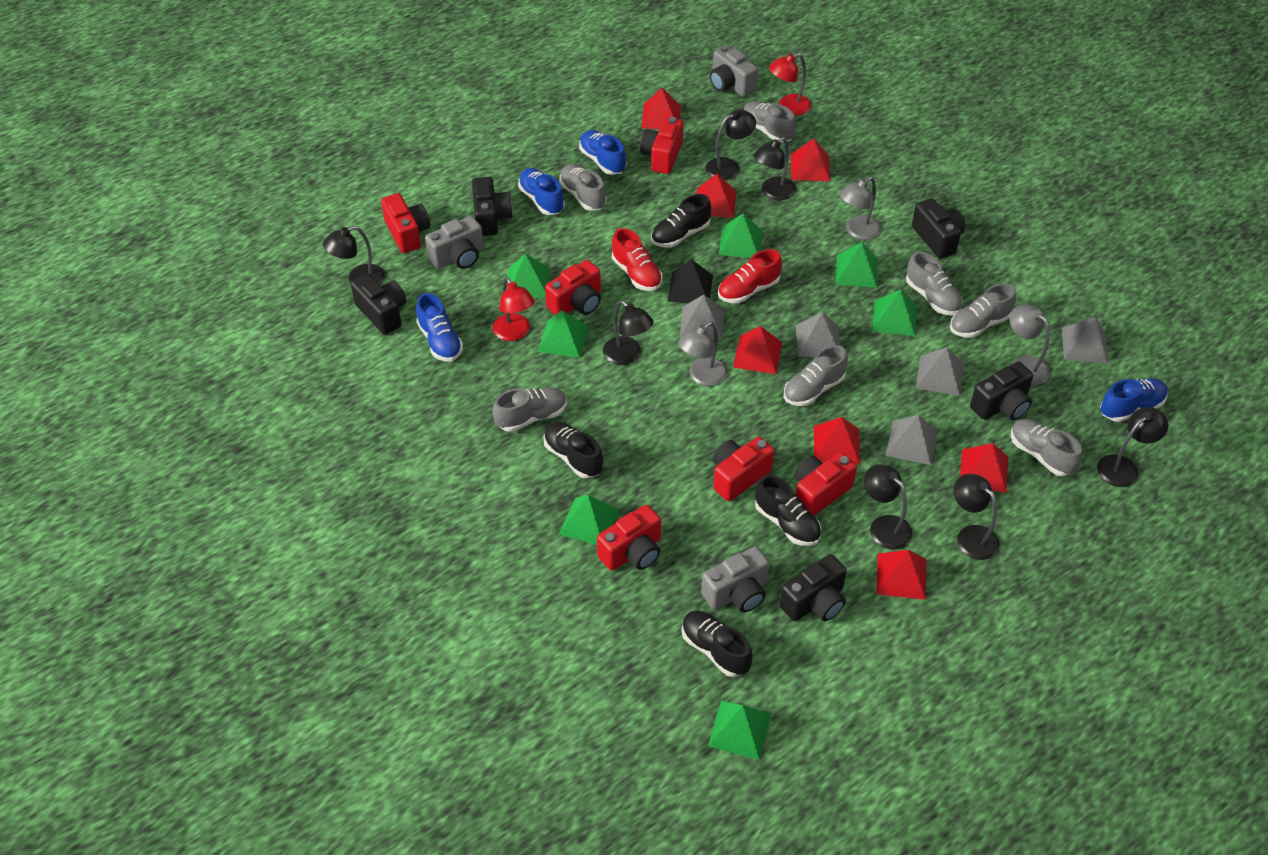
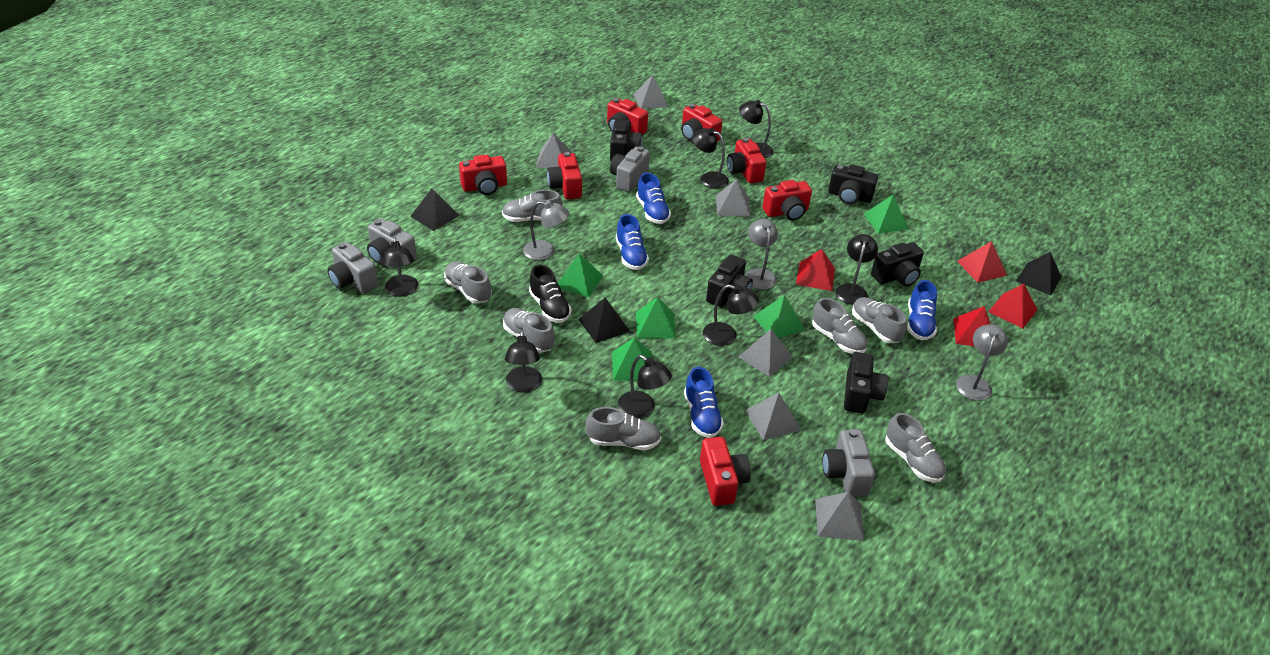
black pyramid: [668,259,713,303] = 1 -> [410,189,459,231] [579,298,630,343] [1016,252,1062,295] = 3
black shoe: [543,421,603,478] [651,194,711,248] [682,611,753,677] [755,475,821,546] = 4 -> [529,264,571,323] = 1
green pyramid: [507,254,549,298] [538,310,589,358] [559,495,619,545] [708,701,771,760] [719,214,763,258] [836,242,878,288] [872,289,917,336] = 7 -> [558,253,603,298] [612,338,652,380] [636,297,676,339] [753,295,805,338] [864,195,908,234] = 5
grey camera: [425,216,484,269] [701,546,770,612] [710,45,758,97] = 3 -> [327,242,378,293] [367,218,417,266] [610,146,650,192] [822,429,875,496] = 4
grey pyramid: [680,295,724,340] [796,312,840,357] [886,415,937,465] [916,347,964,396] [1062,317,1108,364] = 5 -> [535,133,572,168] [633,75,669,109] [716,179,751,217] [738,329,793,377] [745,392,801,441] [815,492,864,541] = 6
red camera: [381,193,430,253] [545,260,601,315] [597,505,661,571] [640,117,683,174] [713,437,774,501] [794,453,857,516] = 6 -> [459,154,507,195] [547,152,582,199] [607,98,648,135] [681,104,722,141] [700,437,751,506] [727,138,766,183] [762,180,812,221] = 7
red lamp: [493,277,535,341] [769,53,811,115] = 2 -> none = 0
red pyramid: [641,88,681,129] [697,174,736,218] [733,326,782,374] [791,138,830,181] [814,417,860,464] [876,550,926,600] [960,443,1008,493] = 7 -> [796,249,835,291] [953,306,991,347] [957,241,1007,283] [988,284,1037,328] = 4
red shoe: [612,228,662,291] [718,249,782,303] = 2 -> none = 0

